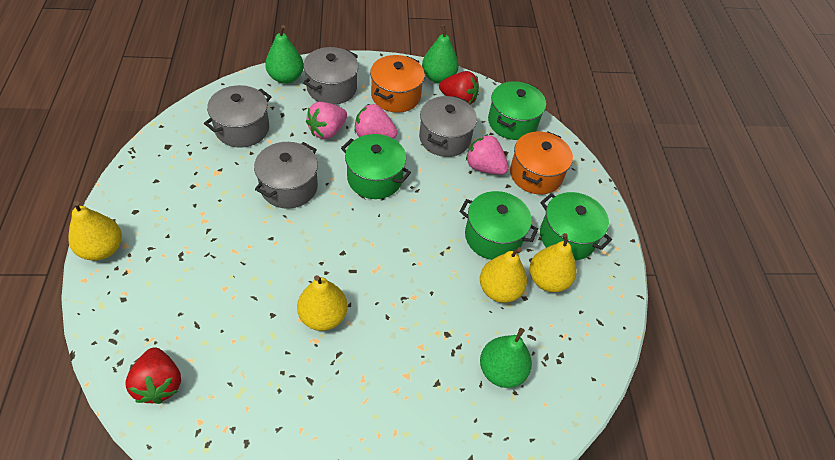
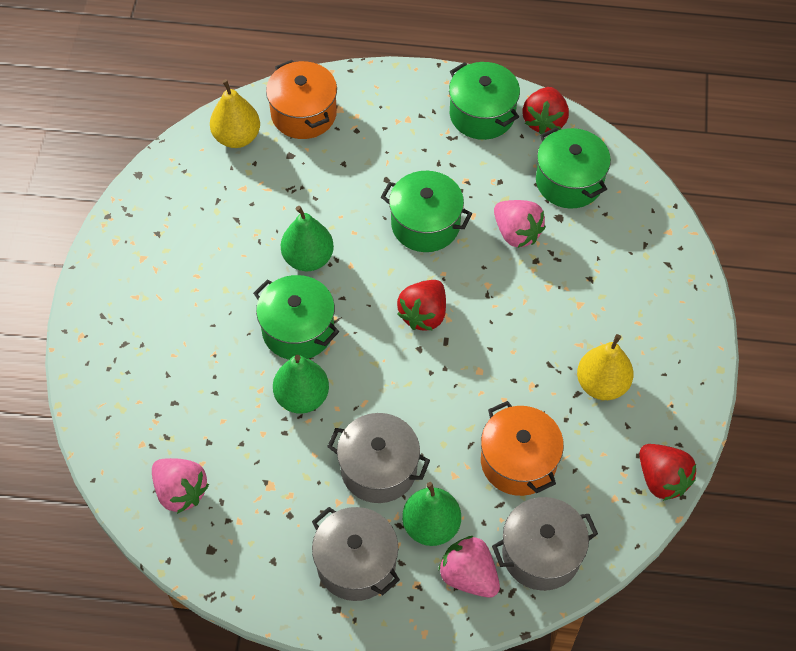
grey pot: [204,85,271,148] [254,142,318,209] [303,47,358,105] [419,96,477,157] = 4 -> [312,507,400,601] [327,413,430,503] [492,497,598,591] = 3
red strawberry: [125,347,181,404] [439,71,479,105] = 2 -> [397,280,446,331] [522,87,569,134] [639,444,696,501] = 3
yellow pear: [68,201,122,261] [297,275,348,331] [480,247,527,303] [530,233,577,292] = 4 -> [210,79,260,148] [577,334,634,400] = 2

